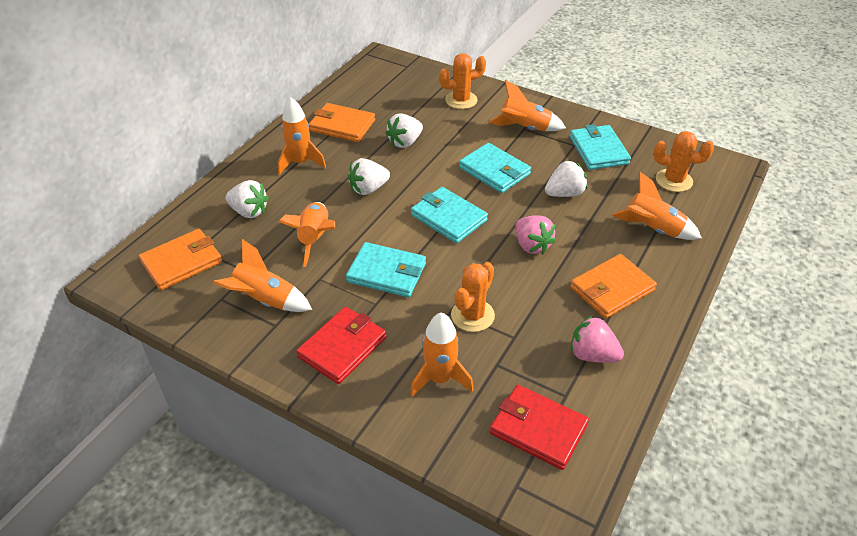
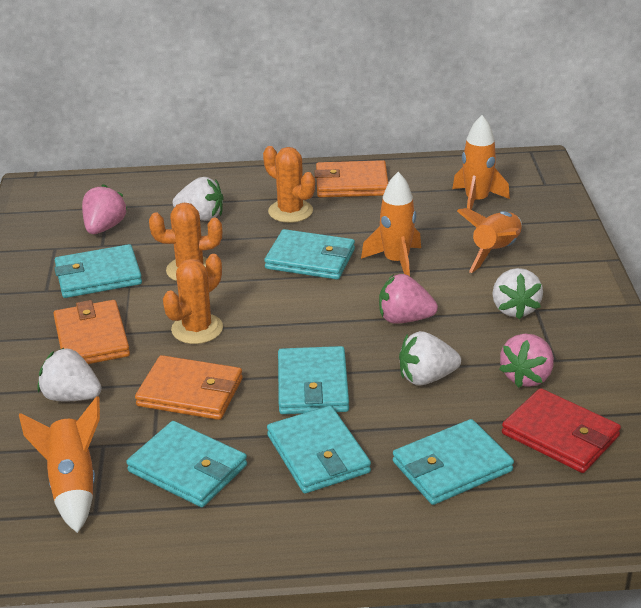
orange rocket: [213,239,312,312] [278,97,326,175] [279,202,335,267] [410,312,474,397] [489,80,566,131] [612,172,702,240] = 6 -> [19,396,100,533] [361,172,421,276] [452,115,510,210] [457,208,522,273] = 4
pink strawberry: [515,215,556,254] [570,315,624,363] = 2 -> [82,184,128,234] [379,274,438,324] [499,333,554,388] = 3
red wallet: [296,307,387,384] [490,385,589,470] = 2 -> [502,388,621,473] = 1
turquoise wallet: [346,242,426,297] [411,187,488,243] [459,143,531,193] [570,124,631,170] = 4 -> [54,244,142,298] [126,421,247,507] [264,229,355,280] [267,405,371,494] [278,346,349,414] [393,419,514,505] = 6

